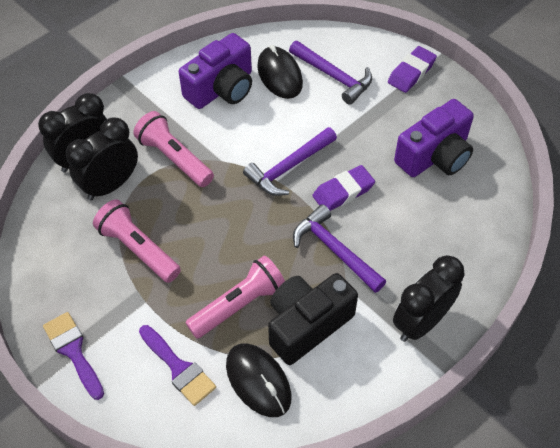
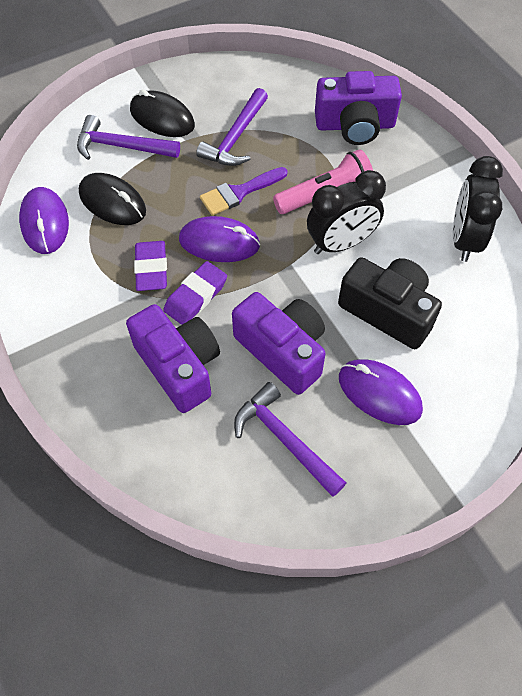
black clock: [38,93,107,173] [66,118,138,201] [393,255,465,342] = 3 -> [307,170,386,254] [453,156,503,262] = 2
pink flashlight: [93,199,181,283] [133,111,214,187] [185,256,285,339] = 3 -> [273,149,373,214] = 1
purple brush: [43,312,104,400] [139,325,216,406] = 2 -> [200,167,288,216] = 1
purple camera: [179,33,252,109] [394,99,474,177] = 2 -> [126,304,220,413] [232,292,326,395] [315,71,402,145] = 3
purple mouse: none = 0 -> [19,187,69,254] [179,216,260,262] [339,359,423,425] = 3

